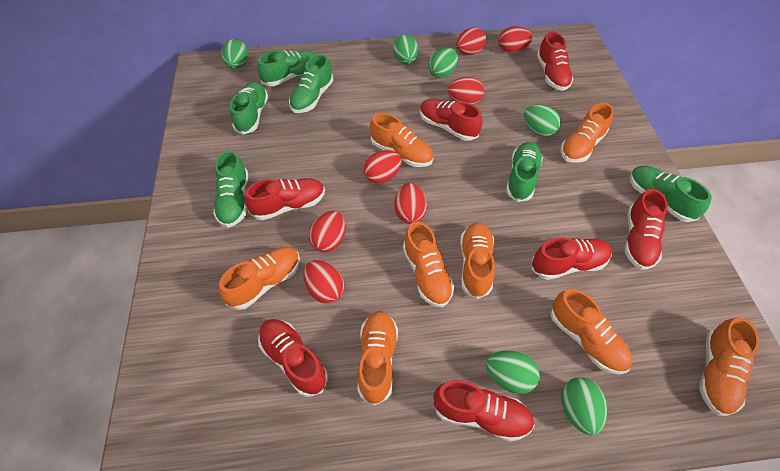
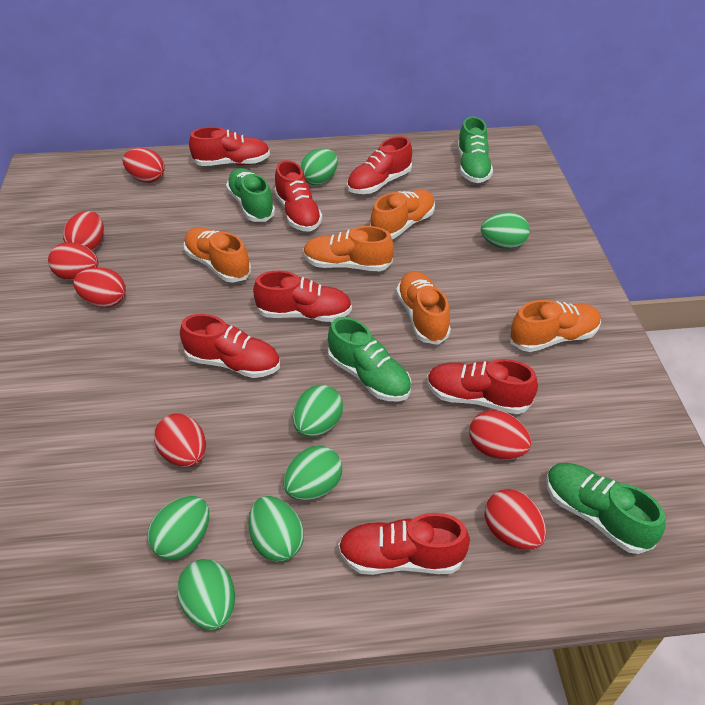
green egg: [221,39,249,69] [393,35,419,64] [428,48,458,78] [486,350,540,394] [524,104,561,136] [561,377,607,435] = 6 -> [147,496,209,560] [177,559,235,630] [248,496,304,562] [283,446,342,500] [293,385,343,437] [300,148,338,185] [481,212,530,249] = 7
green shoe: [213,150,248,228] [230,82,268,135] [257,50,316,86] [289,54,333,113] [506,142,543,202] [630,166,712,222] = 6 -> [226,168,275,222] [328,317,411,402] [457,116,493,183] [546,463,665,554] = 4
orange shoe: [219,247,300,310] [358,311,398,406] [370,113,433,167] [403,222,454,307] [460,223,495,299] [550,289,633,375] [560,103,614,163] [699,317,759,416] = 8 -> [184,227,251,283] [303,226,394,271] [370,190,435,239] [396,271,451,345] [510,300,601,352] = 5

